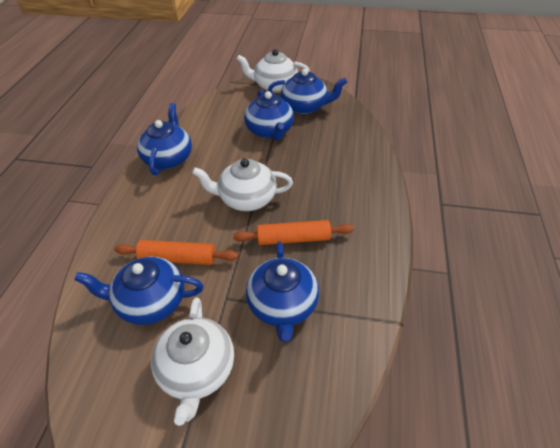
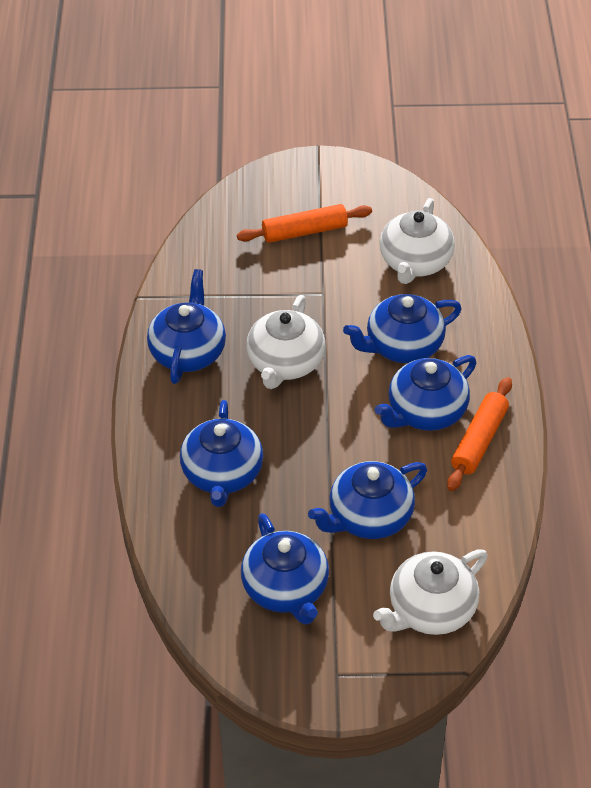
blue teapot: [74,256,203,325] [137,103,192,175] [244,90,294,141] [246,242,319,342] [268,69,347,114] = 5 -> [147,269,226,384] [180,400,263,507] [241,513,329,625] [308,461,427,539] [343,294,462,363] [375,355,476,431] = 6

